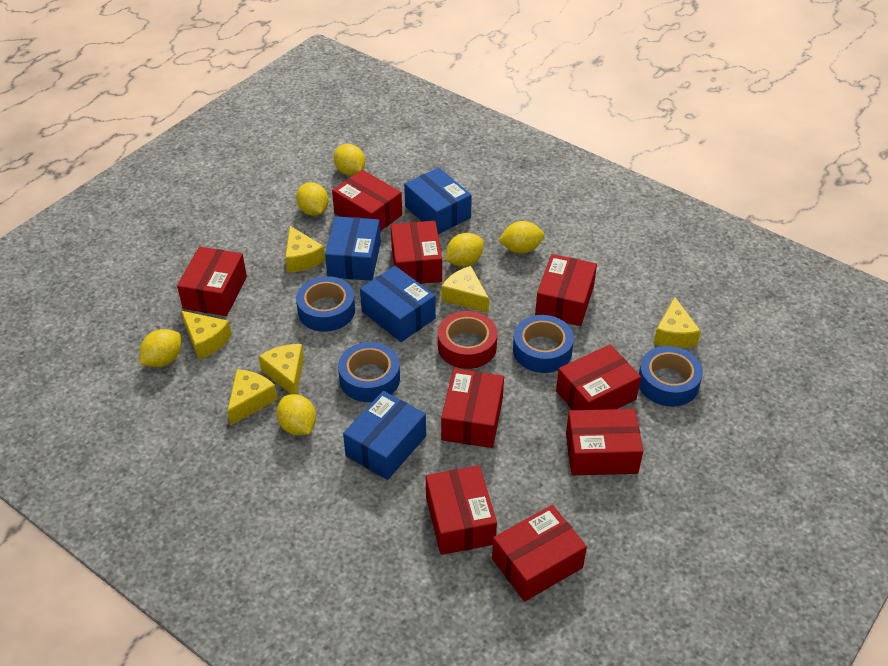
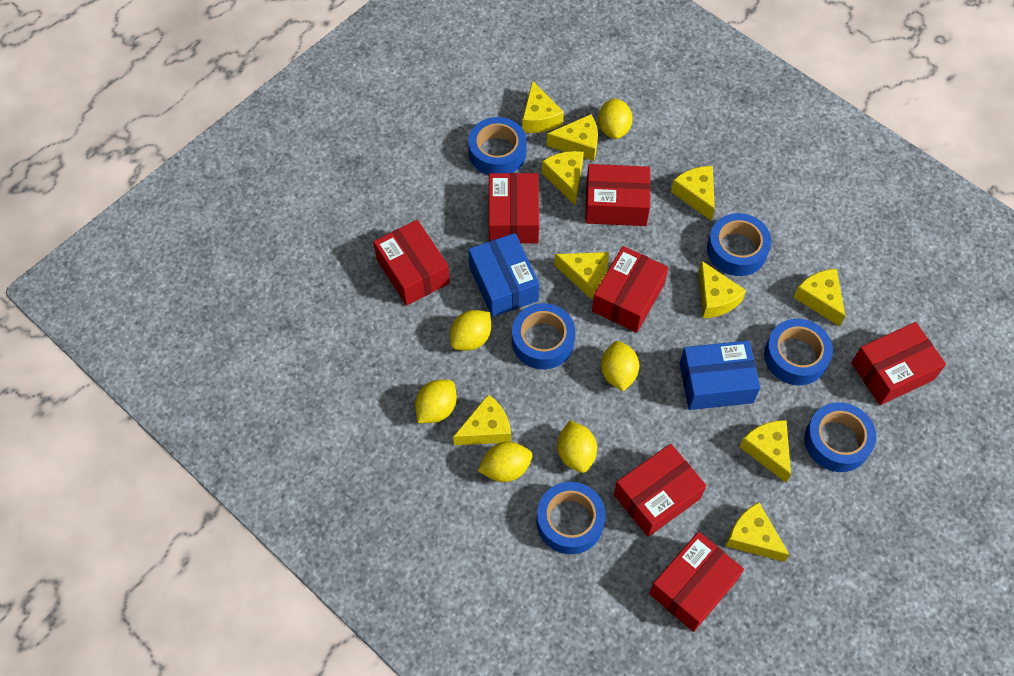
blue box: [325,216,381,281] [343,391,426,480] [360,266,436,342] [404,167,472,234] = 4 -> [468,233,539,317] [679,340,760,410] = 2
blue tape: [296,276,355,332] [338,342,400,402] [513,315,574,373] [639,346,703,407] = 4 -> [468,117,527,175] [512,303,575,369] [536,482,606,554] [707,213,771,276] [764,319,833,385] [804,402,876,472] = 6
red box: [177,247,247,316] [332,170,402,231] [391,221,442,284] [426,465,497,555] [441,369,504,448] [492,505,587,602] [535,254,597,326] [556,344,641,410] [566,409,643,475] = 9 -> [373,220,450,306] [489,173,539,244] [585,164,651,226] [592,246,669,333] [614,444,706,537] [649,532,744,632] [851,322,946,405] = 7
red tape: [438,311,497,369] = 1 -> none = 0
yellow cheese: [181,311,232,359] [227,369,278,425] [258,344,304,394] [285,226,326,272] [441,266,489,313] [654,297,701,348] = 6 -> [453,394,511,445] [522,81,564,133] [542,151,584,205] [547,114,598,161] [554,252,609,299] [671,166,715,221] [698,260,746,318] [726,502,789,562] [739,420,791,483] [793,269,845,327] = 10

